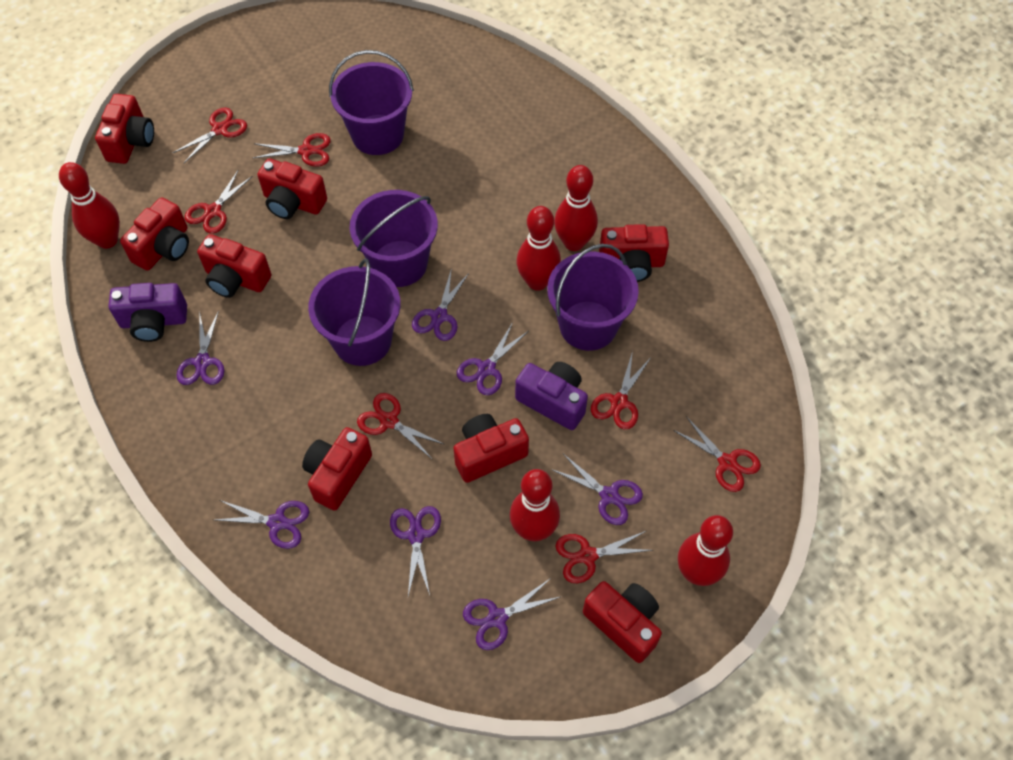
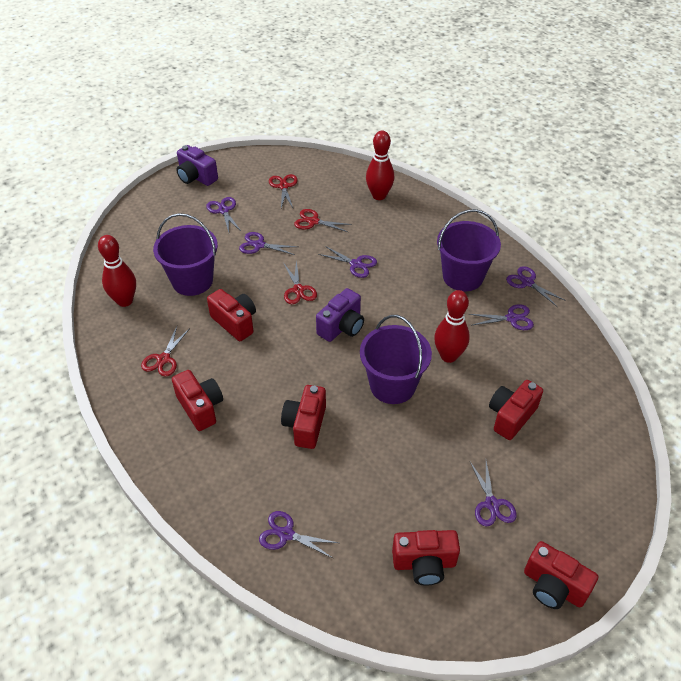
purple bucket: [308,258,400,366] [329,50,414,155] [350,190,438,287] [547,244,639,351] = 4 -> [153,213,218,296] [360,315,432,404] [437,209,501,291] = 3
red bowling pin: [59,162,120,249] [510,469,560,541] [517,206,561,291] [554,165,598,251] [678,515,733,586] = 5 -> [98,235,136,307] [366,130,394,200] [434,290,470,363] = 3
red camera: [95,94,154,164] [120,197,189,271] [197,234,271,298] [258,158,327,219] [302,427,372,511] [453,414,529,483] [583,581,662,663] [599,224,669,282] = 8 -> [172,370,223,431] [207,289,256,341] [281,385,326,449] [392,530,460,586] [489,380,543,440] [524,541,598,609] = 6
red scissors: [173,107,247,163] [185,171,253,234] [253,133,331,167] [357,393,444,460] [555,531,652,583] [591,351,650,429] [673,416,761,492] = 7 -> [141,326,190,376] [269,174,298,208] [284,260,317,304] [294,209,352,232] = 4

